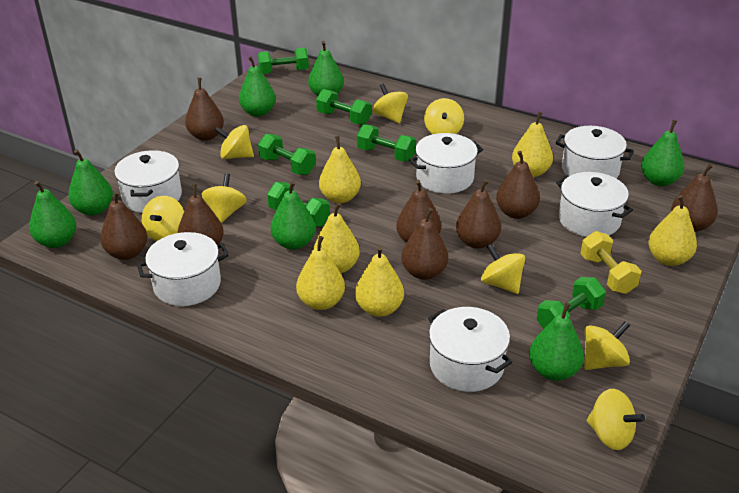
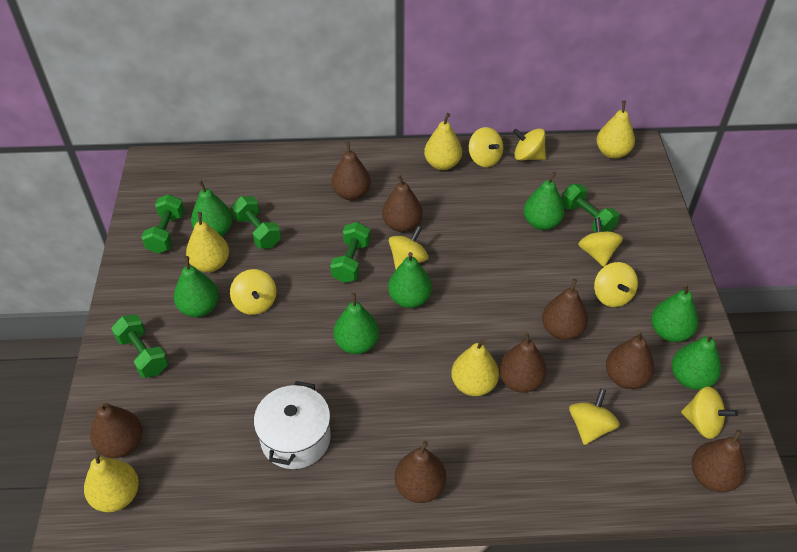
green dumbbell: [258,48,309,74] [258,134,315,175] [267,182,330,227] [316,89,371,125] [357,124,416,162] [537,277,606,329] = 6 -> [111,315,168,378] [141,194,185,254] [231,196,281,249] [330,222,371,283] [561,184,620,233] = 5
white pot: [114,150,182,213] [137,232,229,306] [409,133,483,194] [428,307,512,392] [556,126,634,178] [556,172,633,237] = 6 -> [254,381,331,469] = 1
yellow dumbbell: [580,231,641,294] = 1 -> none = 0
yellow pear: [296,236,345,310] [313,203,360,273] [319,136,361,203] [355,246,404,317] [512,112,553,177] [648,195,697,266] = 6 -> [84,451,139,512] [186,212,229,272] [424,113,462,170] [451,338,499,396] [597,101,635,159] = 5

